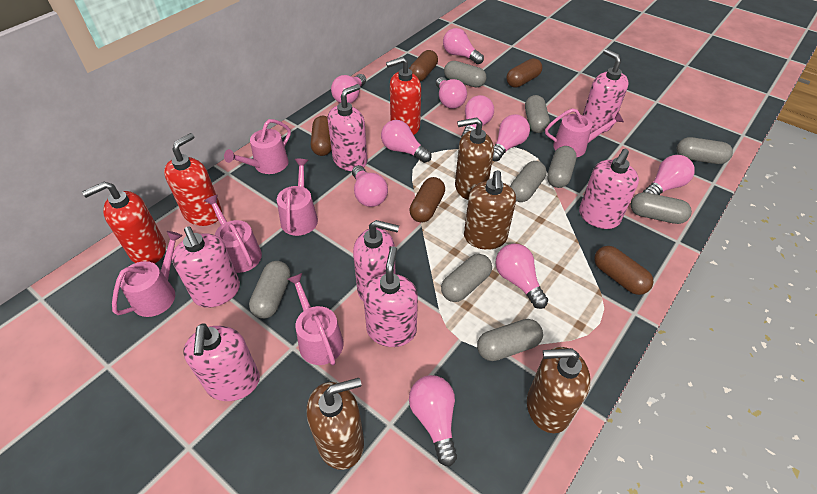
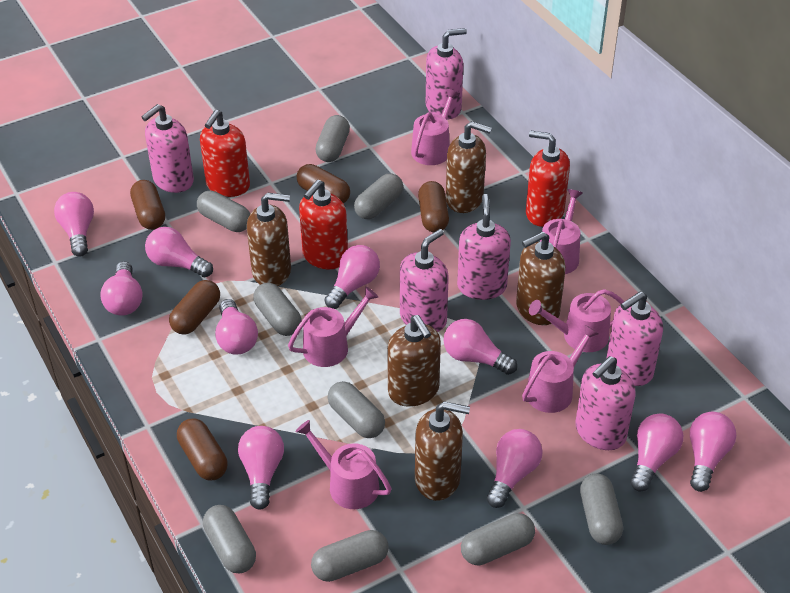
brown soap dispenser: [307,378,364,470] [455,117,494,200] [464,170,516,250] [527,347,591,433] = 4 -> [247,193,291,286] [387,315,441,407] [415,402,470,501] [446,121,492,213] [516,231,566,325] = 5
pink soap dispenser: [172,226,240,308] [183,323,260,401] [328,84,367,171] [353,220,399,302] [363,246,418,347] [579,149,639,229] [583,49,629,133] = 7 -> [141,104,194,193] [400,229,449,332] [426,28,467,119] [457,194,511,300] [575,356,636,450] [606,292,663,386] = 6

